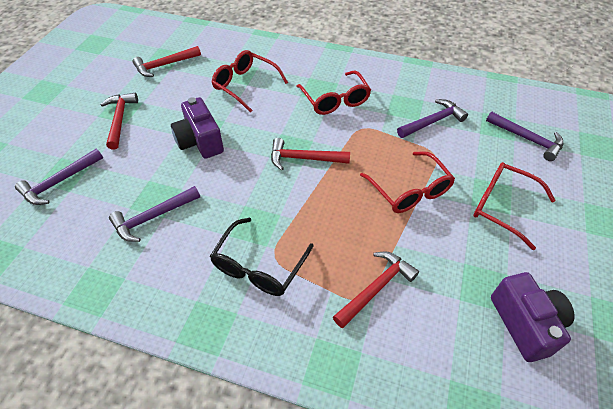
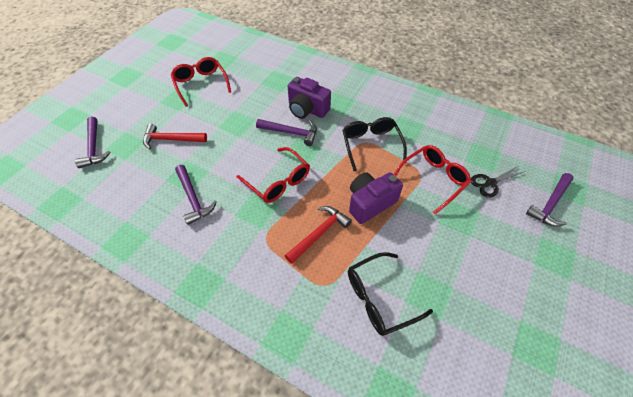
black glasses: [210,218,313,296] = 1 -> [343,117,407,171] [348,252,433,336] = 2
black scissors: none = 0 -> [471,166,523,198] = 1
red glasses: [211,50,288,113] [296,71,371,115] [360,151,455,213] [473,162,556,251] = 4 -> [171,57,231,107] [237,147,310,203] [394,145,471,215] = 3
red hammer: [100,93,138,150] [133,46,201,77] [271,138,350,170] [333,251,419,328] = 4 -> [143,124,207,149] [285,206,352,264] = 2

